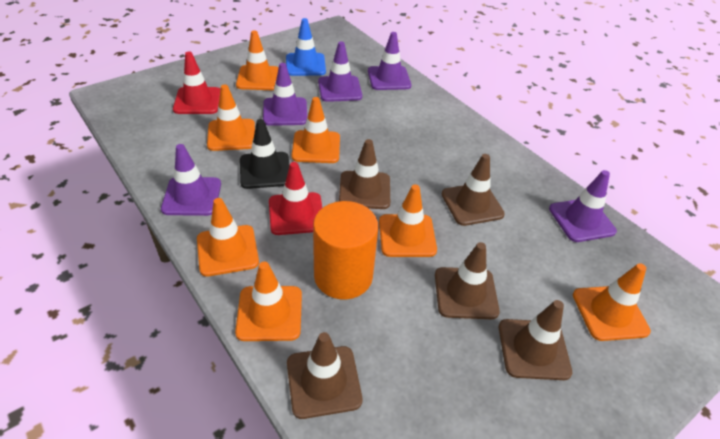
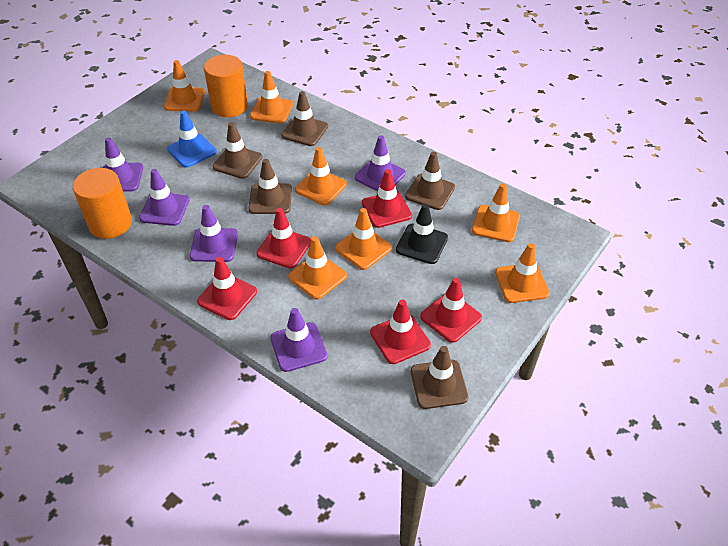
orange cylinder: [313,201,378,299] = 1 -> [73,168,132,239] [204,55,248,117] = 2
red traffic cone: [173,52,220,114] [269,162,322,235] = 2 -> [197,257,257,320] [256,208,311,269] [362,169,412,228] [370,300,431,364] [420,278,482,343] = 5

